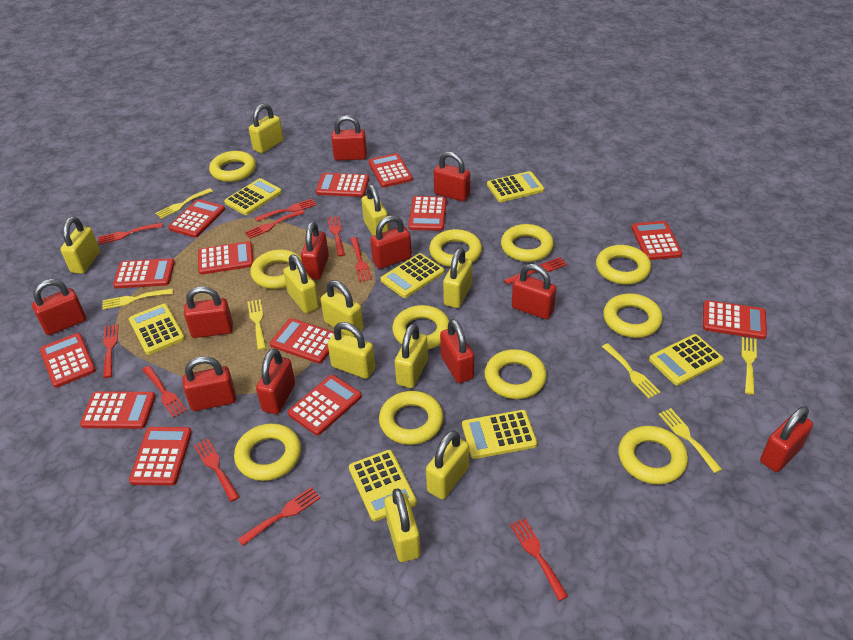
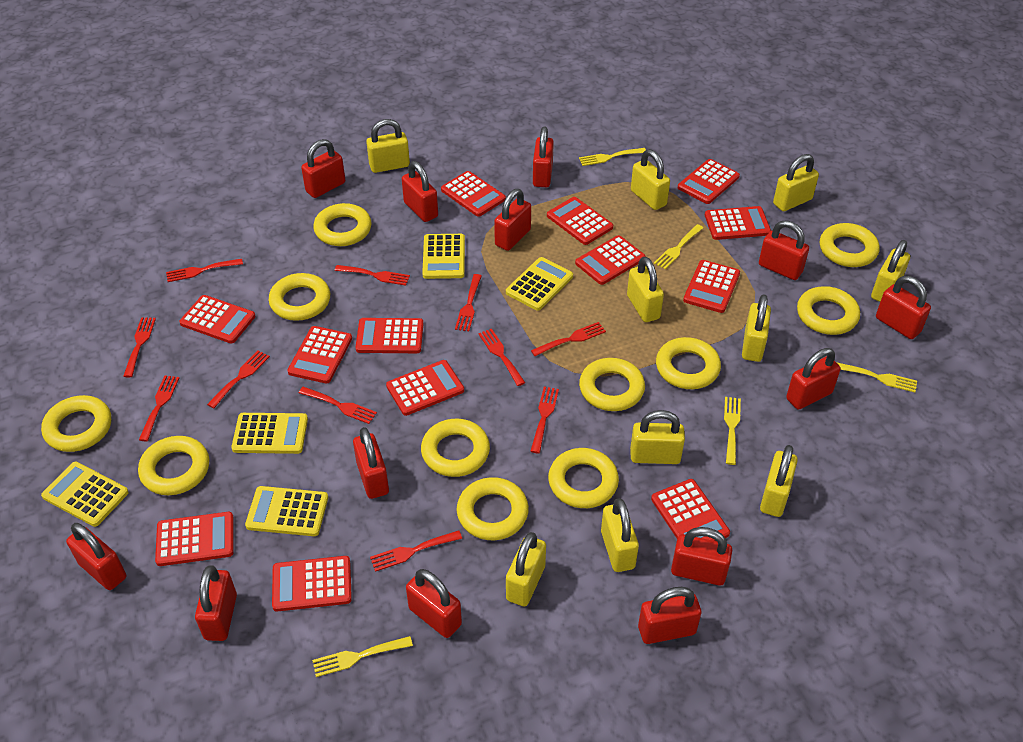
red padlock: [32,279,86,335] [183,356,236,411] [184,286,233,338] [256,348,295,414] [301,221,329,280] [331,115,367,161] [370,215,412,269] [434,151,470,201] [440,319,474,383] [512,264,557,319] [760,406,813,472] = 11 -> [66,523,126,590] [195,565,237,641] [301,139,345,198] [353,427,389,499] [402,161,438,222] [406,569,462,638] [494,189,531,251] [533,127,554,187] [638,587,701,644] [671,527,732,586] [759,220,809,280] [786,348,841,410] [876,276,931,339] = 13
yellow calculator: [129,304,185,355] [224,178,282,215] [349,450,417,521] [381,253,444,298] [462,410,537,459] [487,171,544,202] [649,334,724,386] = 7 -> [41,462,129,527] [231,413,308,454] [245,486,328,536] [422,234,465,279] [506,257,573,311] = 5
yellow fork: [102,289,173,310] [155,188,213,219] [248,299,266,350] [602,343,660,398] [659,408,722,473] [741,337,757,395] = 6 -> [312,636,413,677] [579,148,646,166] [654,224,703,269] [724,397,741,465] [836,362,917,392] = 5

